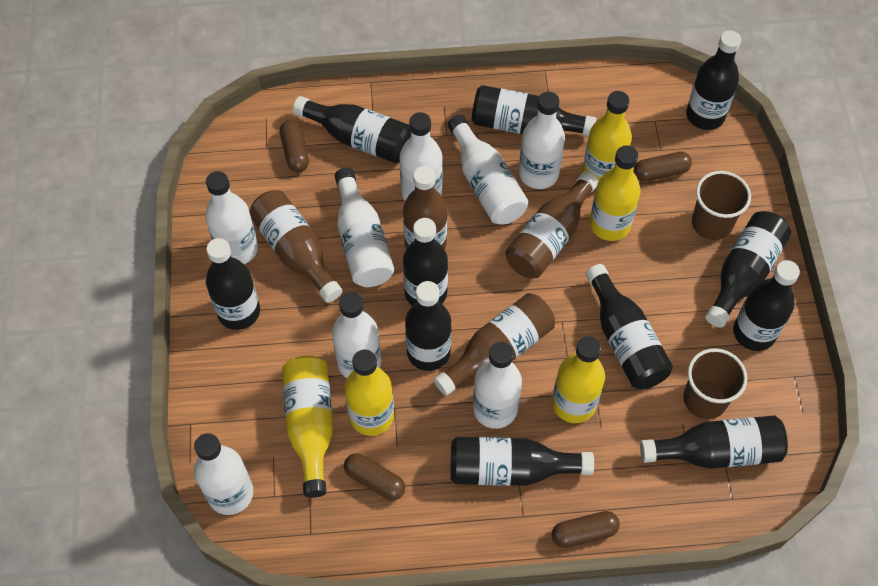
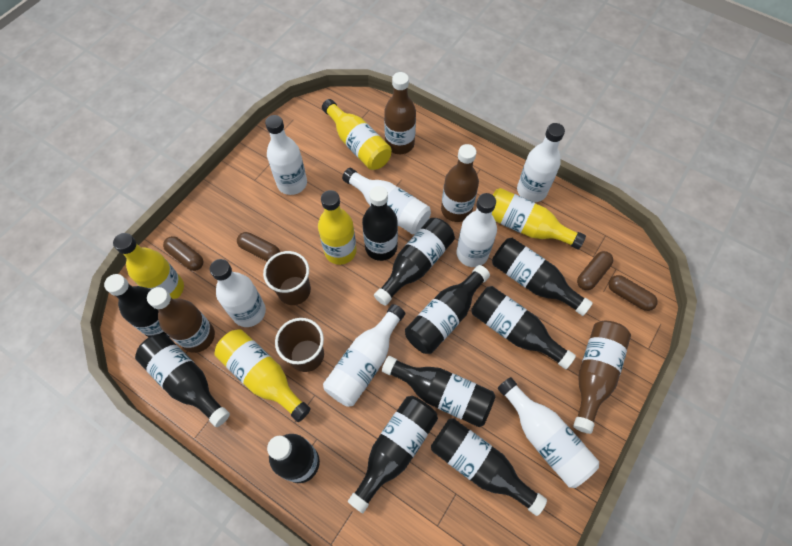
white bottle: [194,433,253,515] [205,171,258,264] [332,292,381,378] [335,168,394,287] [400,112,443,201] [448,115,528,225] [473,342,522,429] [519,92,565,189] = 8 -> [210,259,266,327] [265,115,307,195] [323,304,405,407] [342,168,431,234] [456,193,497,267] [498,377,599,488] [517,123,565,202] = 7

